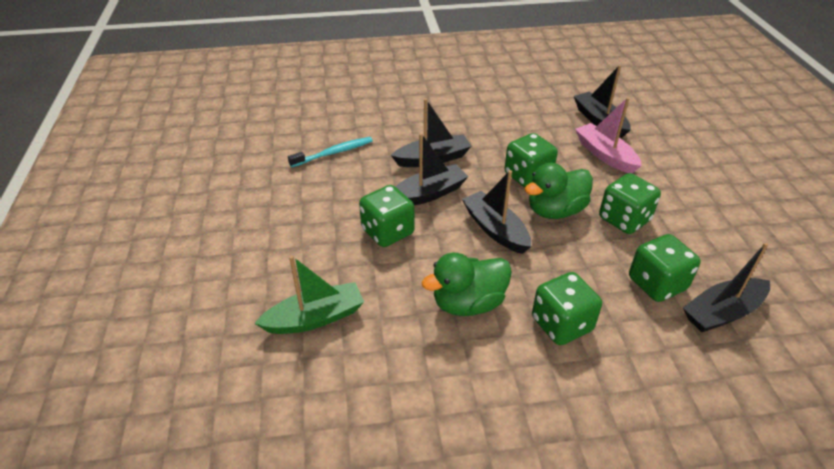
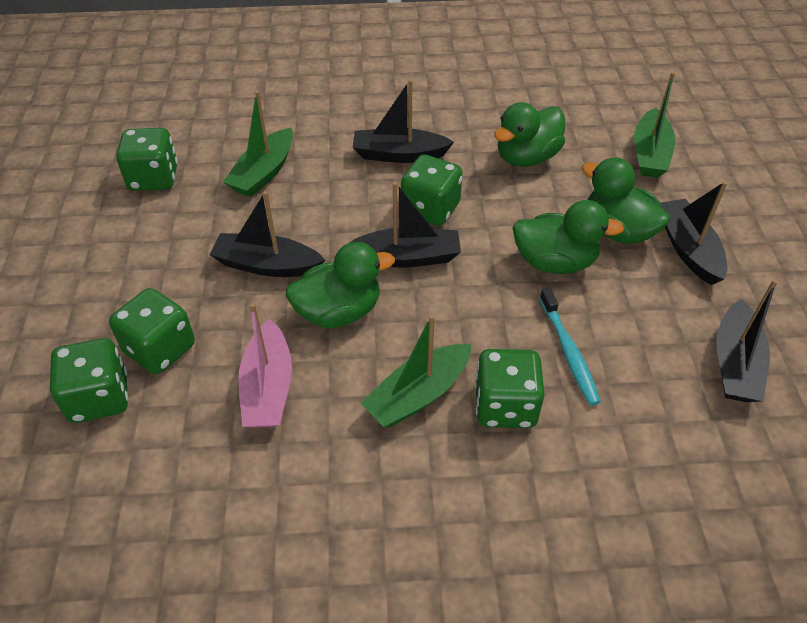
green boat: [254,255,364,334] = 1 -> [223,91,293,197] [361,315,471,428] [634,72,675,178] = 3
green duck: [422,253,512,316] [524,163,593,219] = 2 -> [286,242,395,328] [494,102,565,167] [512,200,624,274] [582,157,670,244] = 4

